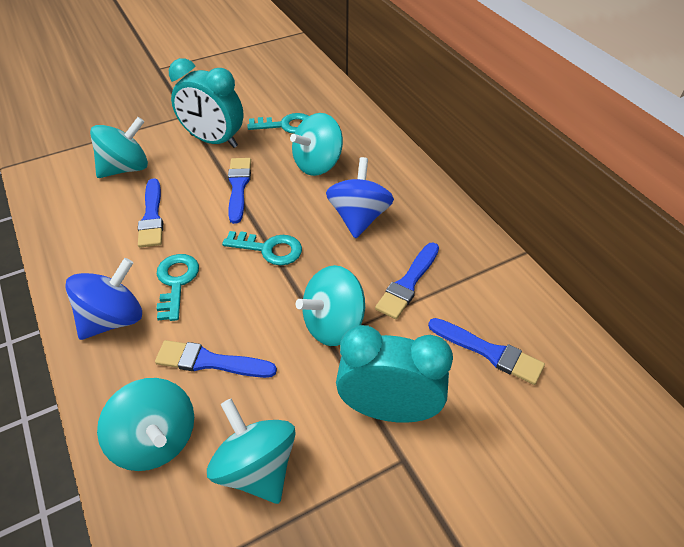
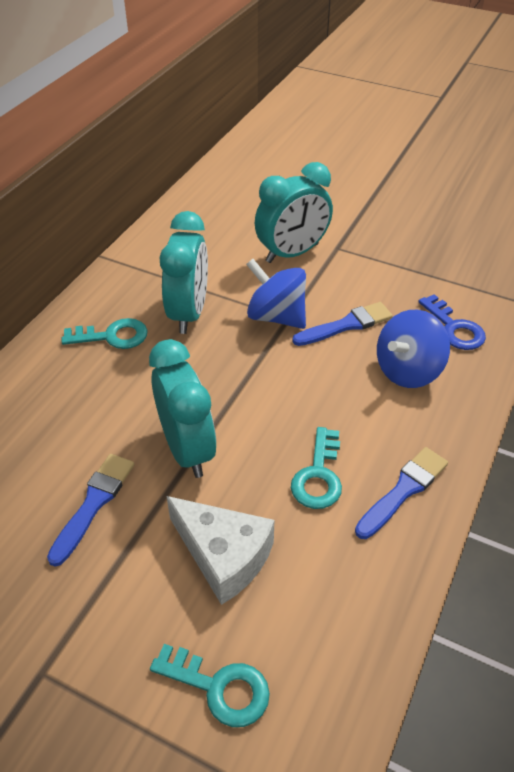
blue brush: [138,178,163,248] [155,340,277,378] [228,158,251,224] [375,242,439,319] [428,318,545,385] = 5 -> [47,454,134,566] [292,302,393,346] [355,447,448,539] = 3
blue key: none = 0 -> [418,294,486,350] = 1
turquoise clock: [169,58,244,148] [336,325,453,423] = 2 -> [149,339,216,478] [160,211,208,334] [255,162,333,263] = 3
turquoise spinning top: [90,117,148,178] [97,378,194,471] [207,399,295,504] [290,113,343,176] [296,265,365,346] = 5 -> none = 0
white cheese: none = 0 -> [166,496,274,605] = 1

